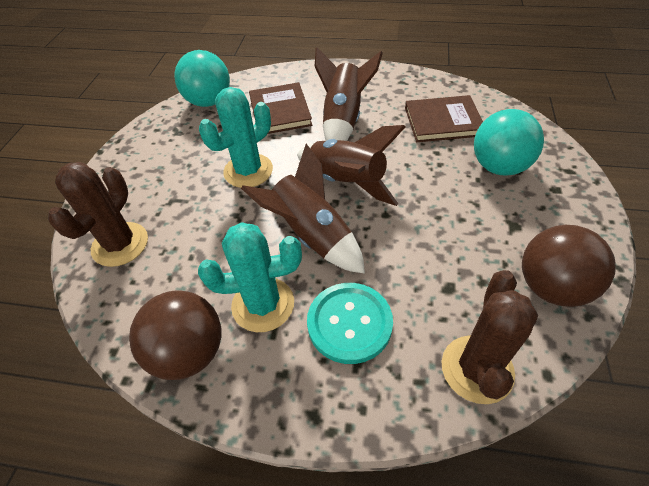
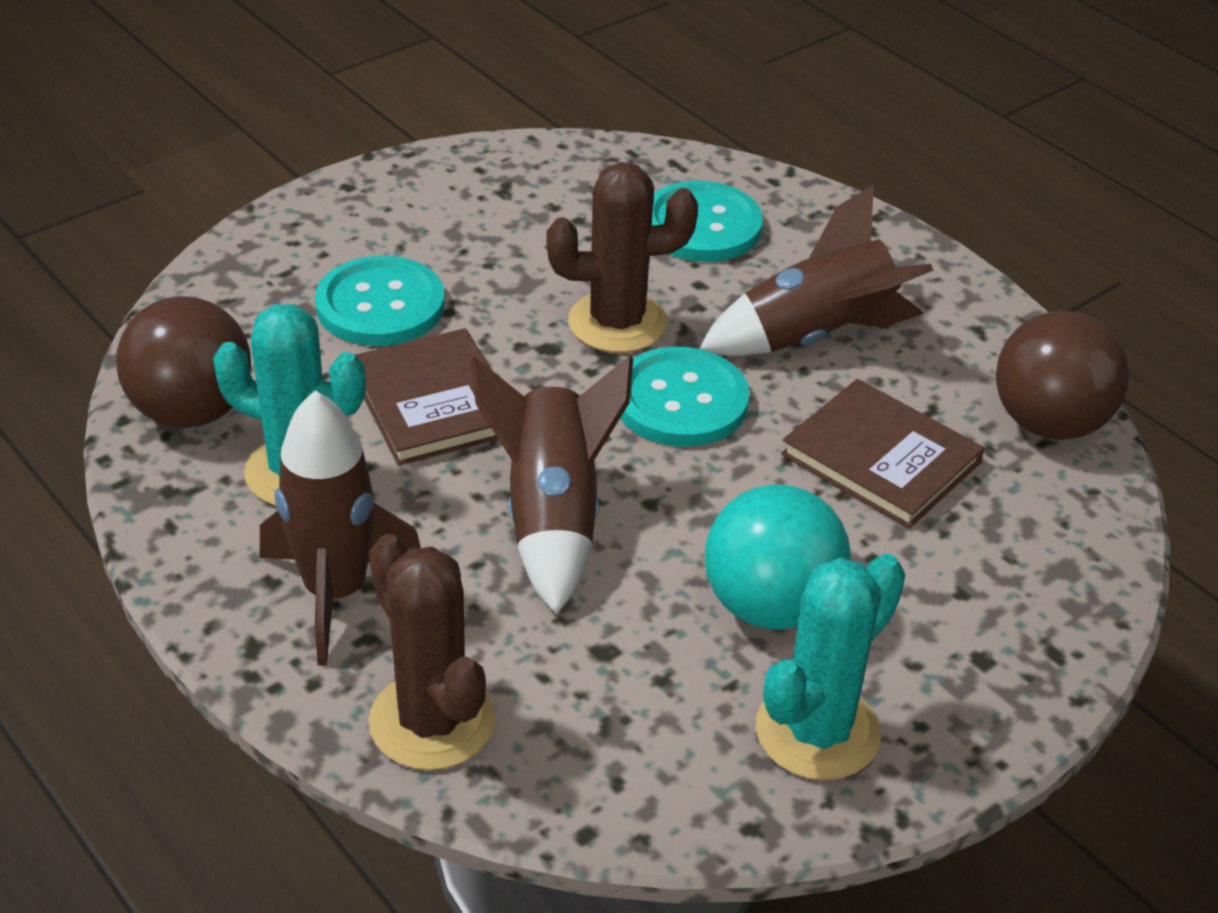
turquoise ball: [174,50,230,107] [474,109,544,175] = 2 -> [705,484,851,630] = 1
turquoise button: [307,283,393,364] = 1 -> [315,256,445,346] [620,347,750,447] [652,181,763,262] = 3

